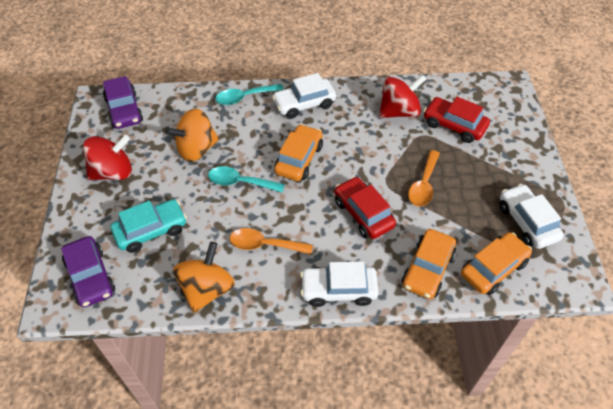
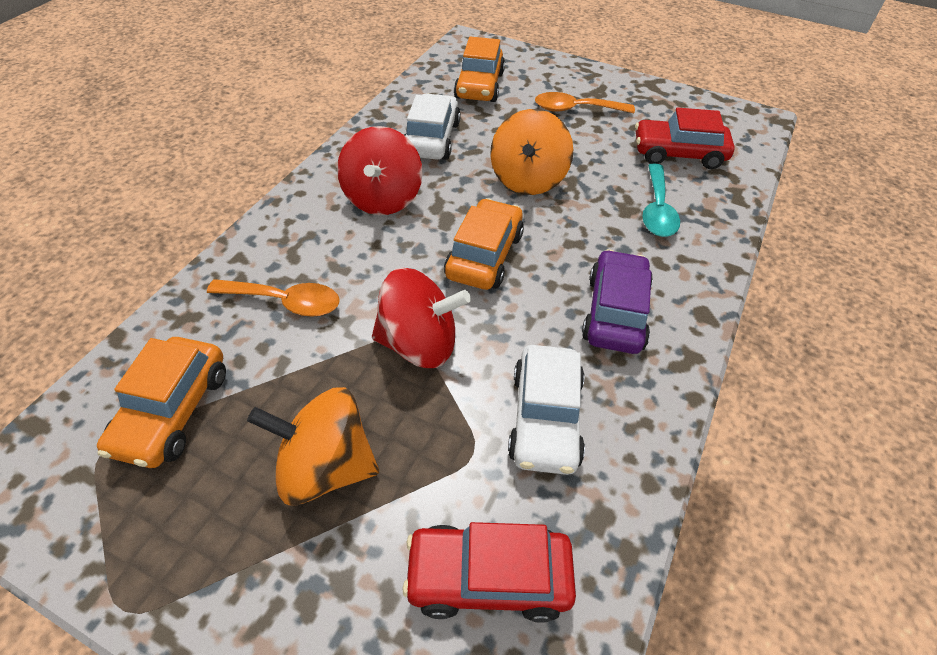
purple car: [61,236,115,307] [103,76,143,129] = 2 -> [582,249,653,354] = 1
turquoise car: [111,199,187,253] = 1 -> none = 0
turquoise spoon: [208,166,285,193] [215,84,284,105] = 2 -> [642,163,680,237] = 1
white car: [272,73,336,119] [300,261,379,307] [499,184,564,249] = 3 -> [404,94,461,160] [508,345,585,475] = 2

